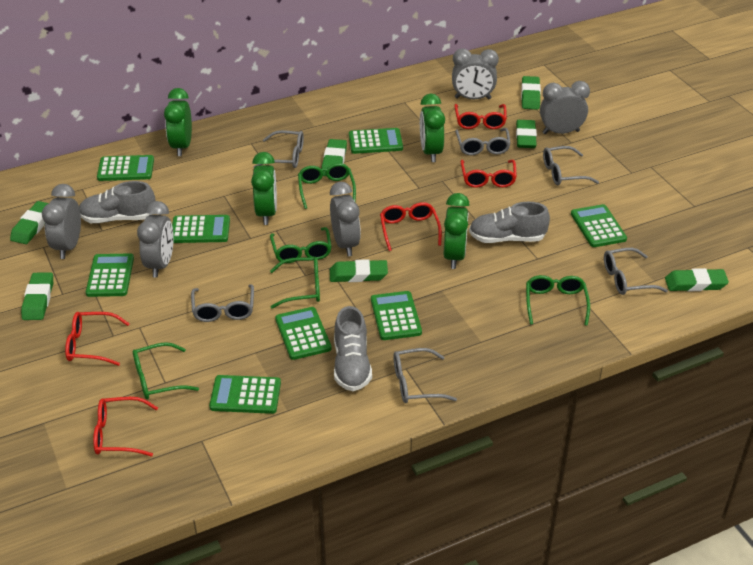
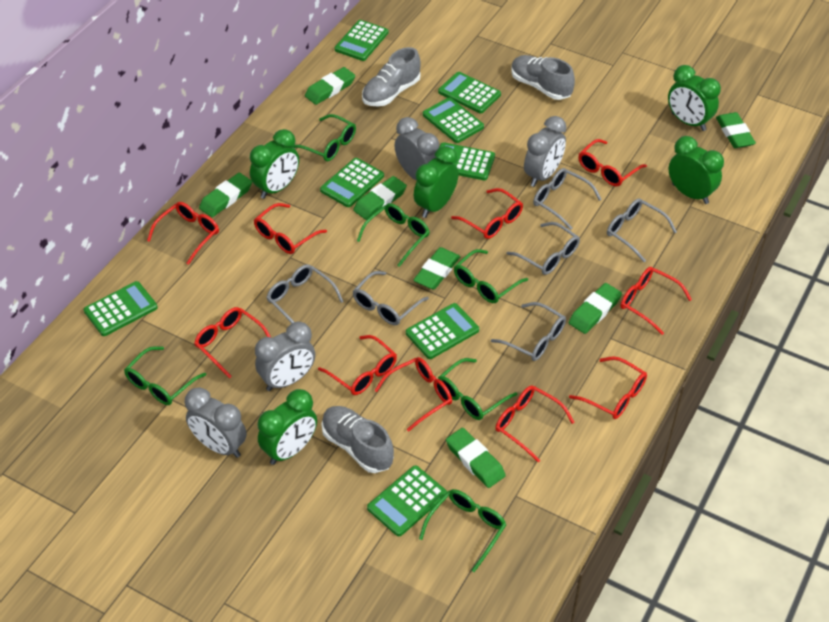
green clock: [164,88,192,156] [251,152,277,225] [420,93,445,162] [444,193,470,269] = 4 -> [250,129,299,199] [258,389,317,465] [414,146,459,218] [668,65,721,131] [668,136,724,204] = 5
green glasses: [133,342,199,399] [270,227,332,263] [270,257,320,309] [298,163,356,209] [526,275,590,326] = 5 -> [124,346,206,405] [292,114,356,161] [357,203,430,267] [419,489,506,572] [438,358,518,420] [454,249,528,303] = 6
grey clock: [42,184,81,259] [137,201,174,278] [330,182,361,256] [452,48,499,100] [540,81,590,134] = 5 -> [185,387,247,458] [255,322,315,391] [395,117,439,180] [524,116,566,187] = 4
red glasses: [65,312,130,366] [93,397,158,457] [380,202,442,251] [454,104,507,129] [461,160,517,188] = 5 -> [147,202,219,265] [194,307,271,379] [254,203,327,254] [318,335,397,395] [374,357,452,432] [451,188,523,239] [495,385,575,463] [569,356,647,419] [578,139,647,186] [620,267,692,335] = 10

